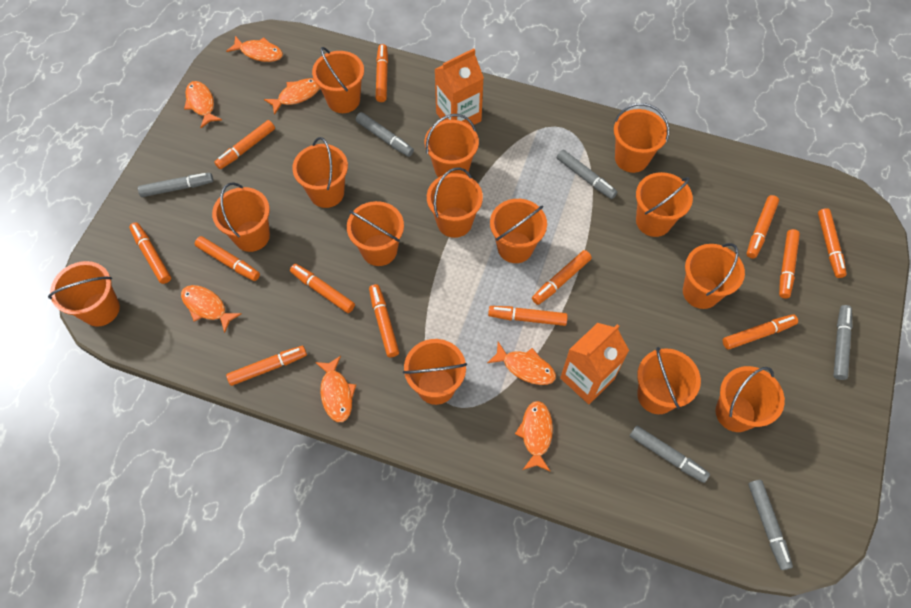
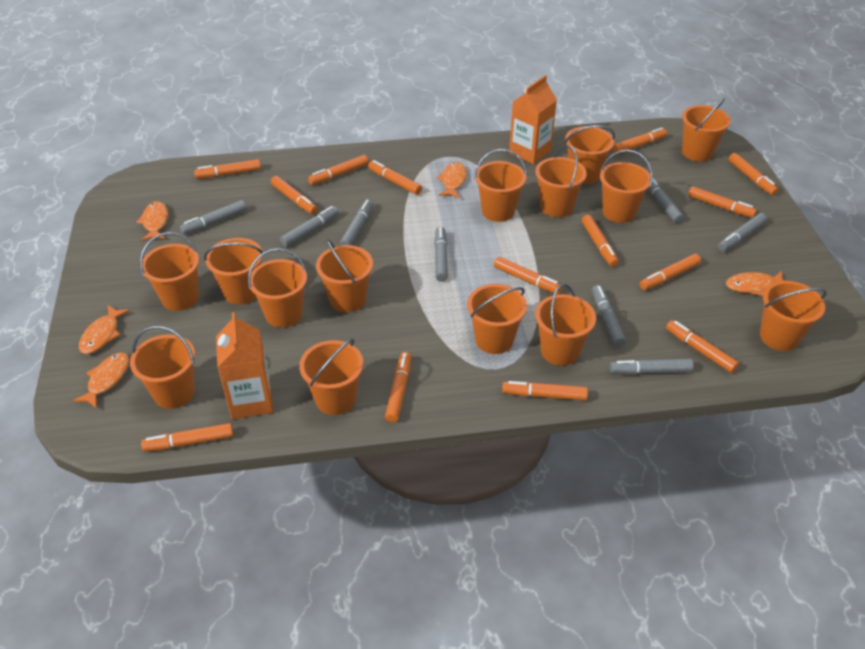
grey marker: [138,173,213,197] [356,112,414,157] [557,150,617,199] [630,425,710,483] [748,480,793,570] [834,305,852,380] = 6 -> [180,200,247,235] [280,206,339,247] [340,200,374,245] [434,227,448,282] [592,285,626,347] [610,359,694,375] [648,179,684,223] [718,213,767,252] = 8
orange fish: [181,285,242,333] [184,81,222,128] [226,36,283,62] [264,78,320,115] [315,356,356,422] [487,342,556,385] [515,401,553,471] = 7 -> [73,353,129,409] [79,305,130,354] [136,201,168,241] [436,162,467,198] [726,271,784,296] = 5
orange marker: [129,222,171,284] [195,236,260,281] [214,120,275,169] [226,346,307,386] [290,264,355,313] [369,284,399,357] [376,44,388,102] [488,306,568,326] [532,250,592,305] [723,314,798,350] [747,195,779,259] [779,229,800,298] [818,208,847,278] = 13 -> [141,423,233,452] [194,159,261,179] [271,176,318,214] [308,155,369,185] [368,160,422,195] [385,352,411,423] [494,257,563,294] [502,381,588,401] [582,215,619,267] [612,127,667,154] [640,254,701,290] [666,320,739,373] [688,186,757,218] [728,153,778,196] = 14

